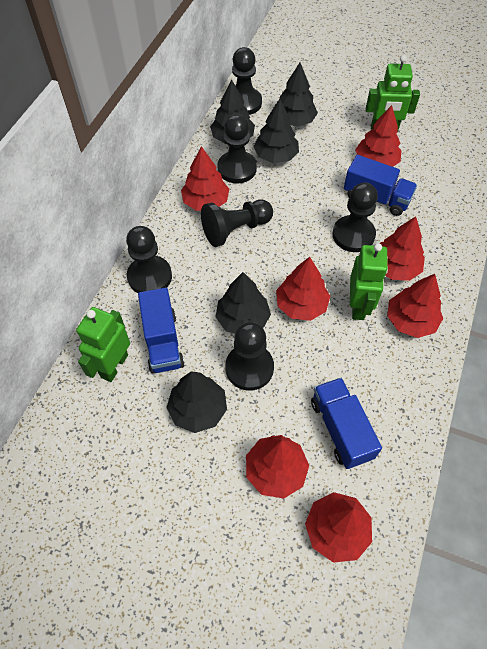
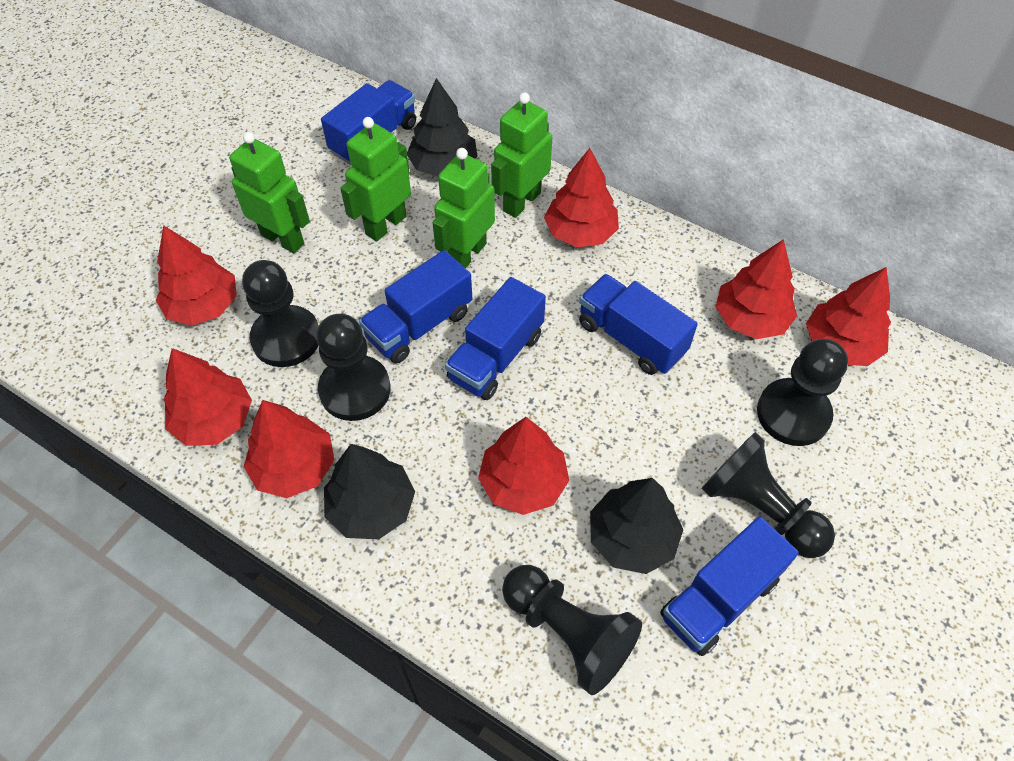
black pawn: [126,226,172,293] [201,199,273,247] [217,114,257,183] [225,322,274,391] [232,47,262,115] [332,183,378,252] = 6 -> [242,260,319,367] [316,314,391,421] [502,565,642,695] [701,432,835,558] [757,339,848,446] = 5
black tree: [166,371,227,433] [210,80,255,144] [215,272,271,334] [253,99,299,163] [275,62,318,127] = 5 -> [324,444,415,539] [407,78,478,177] [590,478,683,574] = 3
blue truck: [138,288,184,373] [311,378,382,469] [344,155,417,216] = 3 -> [321,80,416,165] [359,250,472,364] [445,277,546,400] [579,274,698,375] [660,516,799,656] = 5
green robot: [76,307,130,382] [350,243,388,320] [366,55,420,133] = 3 -> [229,132,310,253] [340,117,411,241] [433,148,495,268] [491,92,552,218] = 4

